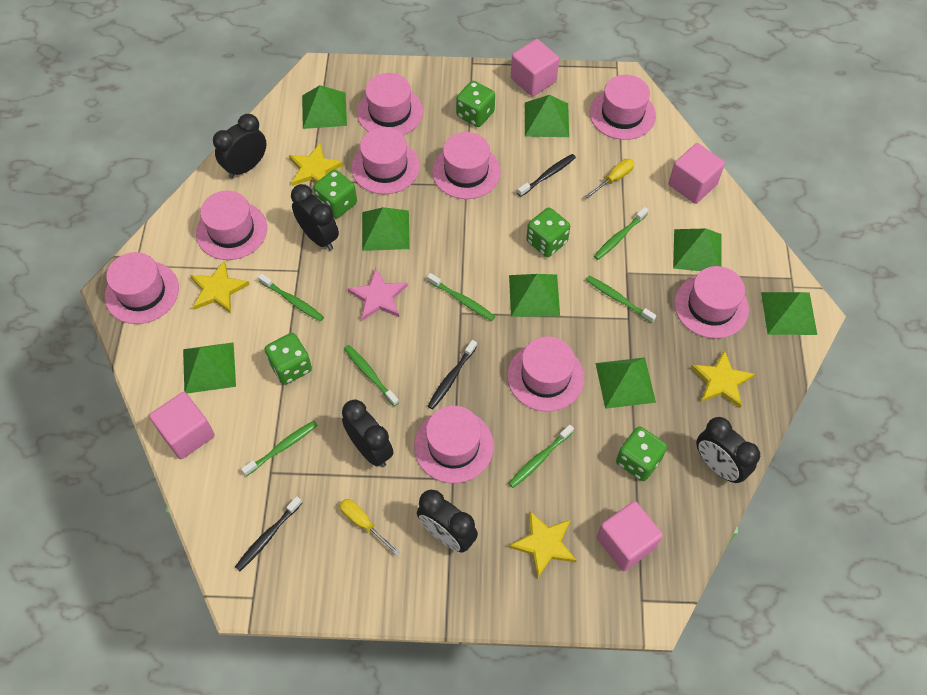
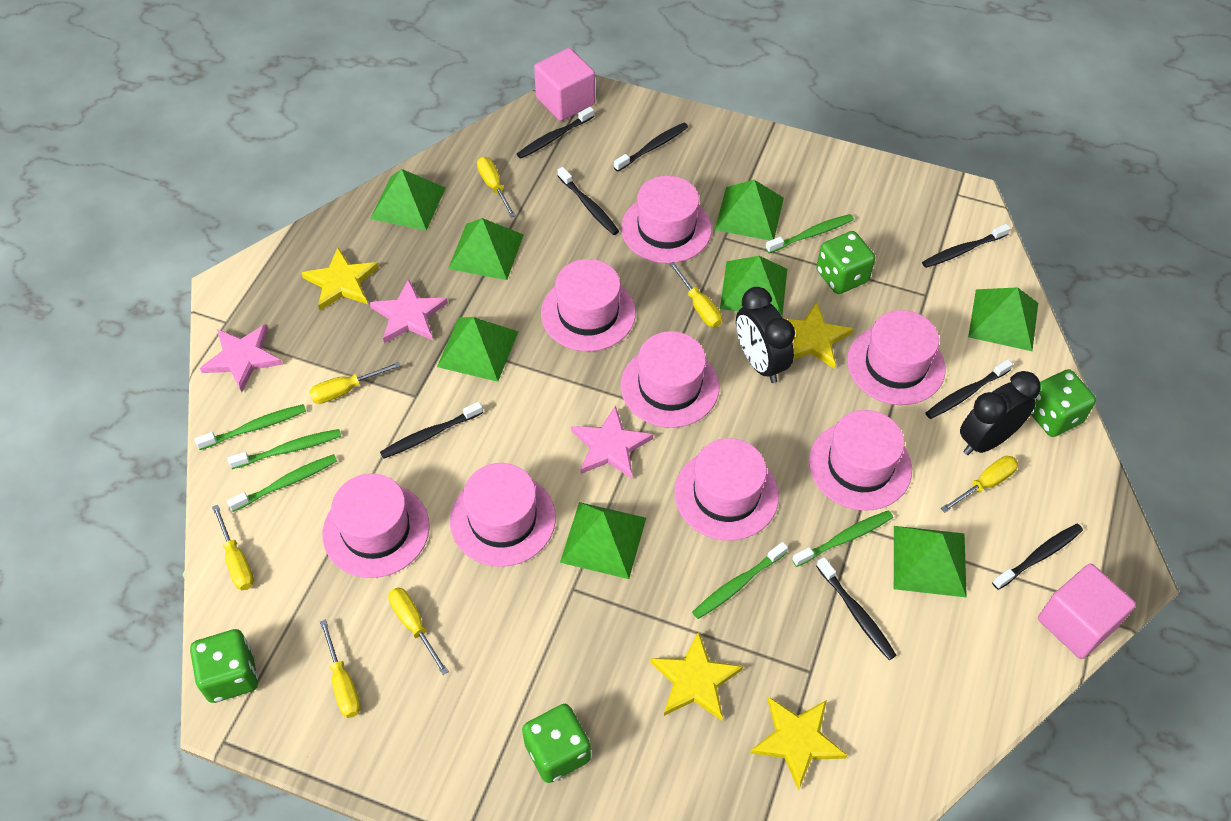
black clock: [213,114,267,178] [291,184,339,251] [342,400,394,467] [417,490,478,553] [696,417,760,483] = 5 -> [736,287,795,383] [960,371,1041,455] = 2
black toothbrush: [235,496,302,571] [428,340,477,409] [517,154,576,197] = 3 -> [380,402,483,459] [517,107,594,159] [558,167,619,235] [614,123,688,172] [816,557,897,660] [922,224,1011,268] [926,359,1013,419] [992,524,1083,590] = 8
green dice: [264,333,312,385] [313,169,357,218] [456,81,495,127] [526,208,570,257] [616,426,667,481] = 5 -> [190,629,258,703] [522,704,591,783] [816,231,875,294] [1031,369,1096,437] = 4
green toothbrush: [241,421,318,476] [258,274,324,322] [344,345,399,406] [427,273,495,321] [508,425,574,488] [586,276,656,323] [594,207,649,260] = 7 -> [194,404,306,450] [227,429,341,469] [227,454,337,512] [692,542,788,619] [765,214,854,253] [792,510,893,567] = 6
pink cube: [149,392,215,459] [511,39,559,97] [597,501,663,571] [669,143,725,204] = 4 -> [534,48,595,121] [1038,563,1136,659] = 2
pink hat: [105,252,179,324] [196,191,267,260] [351,127,420,194] [357,73,423,135] [414,406,494,483] [432,132,501,199] [507,336,584,412] [590,75,656,140] [674,266,749,339] = 9 -> [323,473,430,578] [450,463,556,567] [541,259,636,351] [621,176,712,263] [621,331,719,428] [675,438,779,541] [809,410,912,511] [847,310,945,405] = 8
pink star: [348,268,408,321] = 1 -> [200,324,283,392] [369,279,448,343] [571,405,653,479] = 3
yellow screwdriver: [340,499,400,556] [586,159,634,198] = 2 -> [212,505,254,590] [309,362,401,404] [320,619,361,718] [388,588,449,675] [477,157,516,218] [669,262,722,327] [941,456,1018,512] = 7

